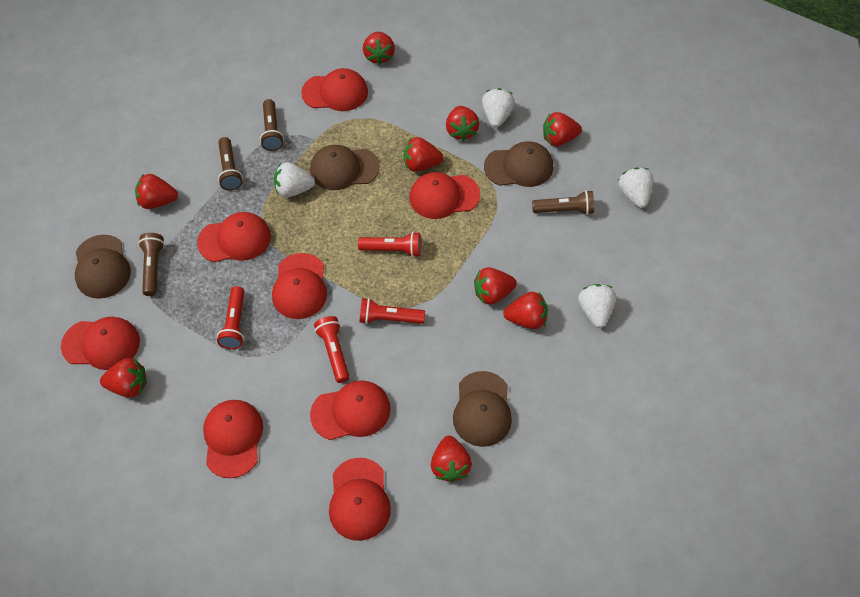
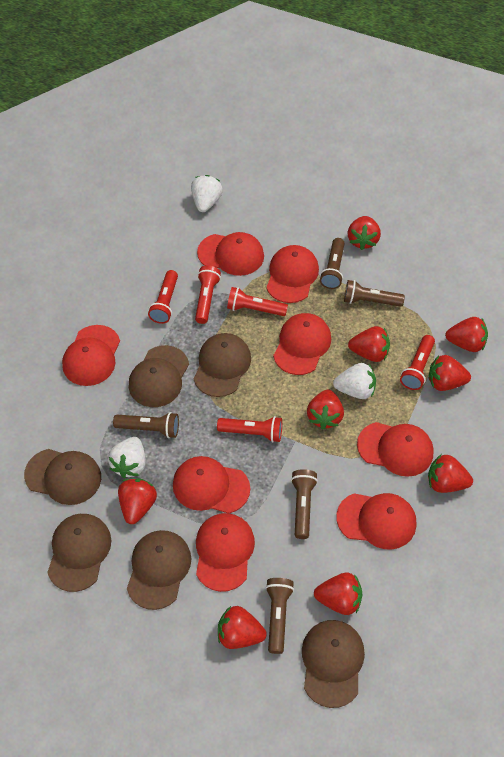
brown cap: [75,234,131,299] [310,145,380,190] [453,371,512,447] [484,141,553,187] = 4 -> [24,449,101,505] [47,514,111,592] [127,530,191,610] [129,345,189,407] [194,333,251,397] [302,620,365,708] = 6
brown flashlight: [138,233,165,296] [218,137,243,191] [260,99,284,151] [532,190,594,215] = 4 -> [113,412,179,438] [266,578,294,654] [291,469,318,539] [320,238,345,289] [344,280,405,307] = 5
red flashlight: [217,286,244,349] [314,316,350,383] [358,232,421,257] [360,298,425,324] = 4 -> [148,270,178,324] [195,266,221,324] [217,416,282,442] [227,287,288,316] [400,335,435,390] = 5
white strawberry: [274,162,315,198] [482,88,515,127] [578,284,616,328] [618,167,653,208] = 4 -> [108,437,146,478] [191,175,223,212] [333,363,376,399] = 3

